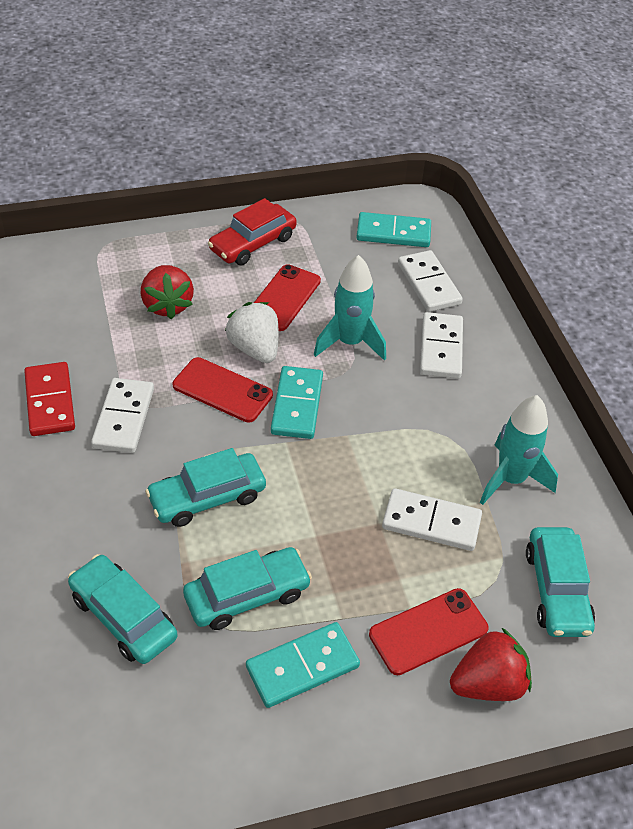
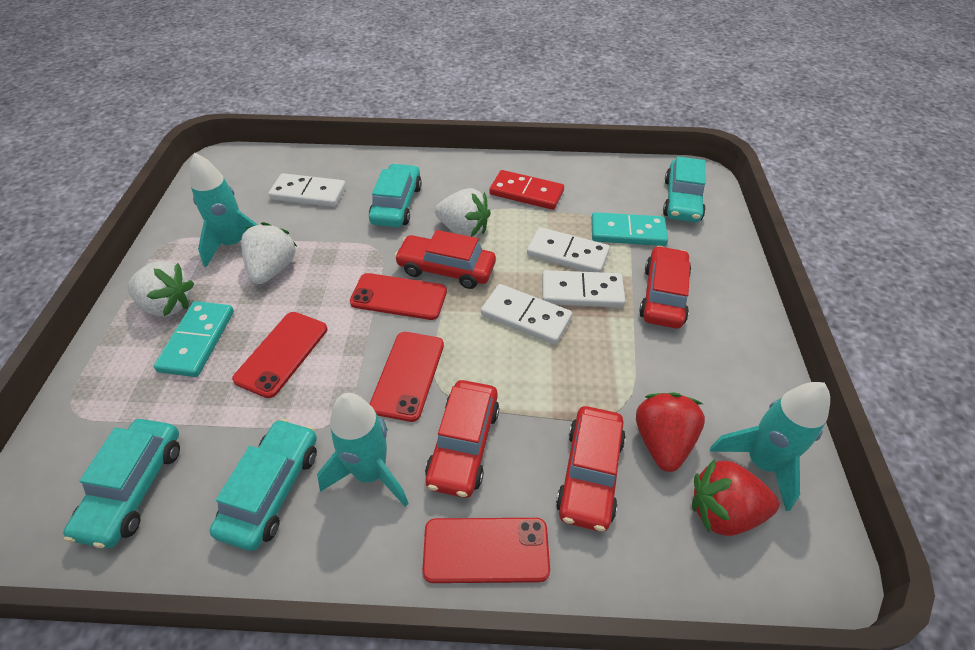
red car: [208,198,297,265] = 1 -> [394,230,496,289] [425,380,499,498] [556,406,626,532] [639,246,691,329] = 4
red phone: [173,357,273,423] [254,264,321,331] [369,588,488,675] = 3 -> [232,312,327,398] [350,273,447,320] [370,332,444,422] [422,518,550,583] = 4
turquoise domino: [246,622,360,708] [271,366,323,439] [356,212,431,247] = 3 -> [154,301,234,377] [591,212,668,246] = 2
turquoise rocket: [314,255,386,361] [480,395,558,505] = 2 -> [189,153,258,267] [317,393,409,507] [710,382,830,511] = 3
white strawberry: [225,302,278,363] = 1 -> [128,261,194,317] [241,222,297,284] [435,188,491,237] = 3

